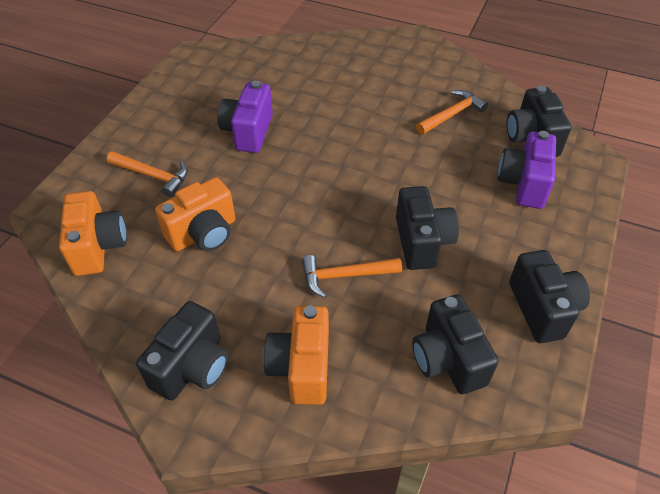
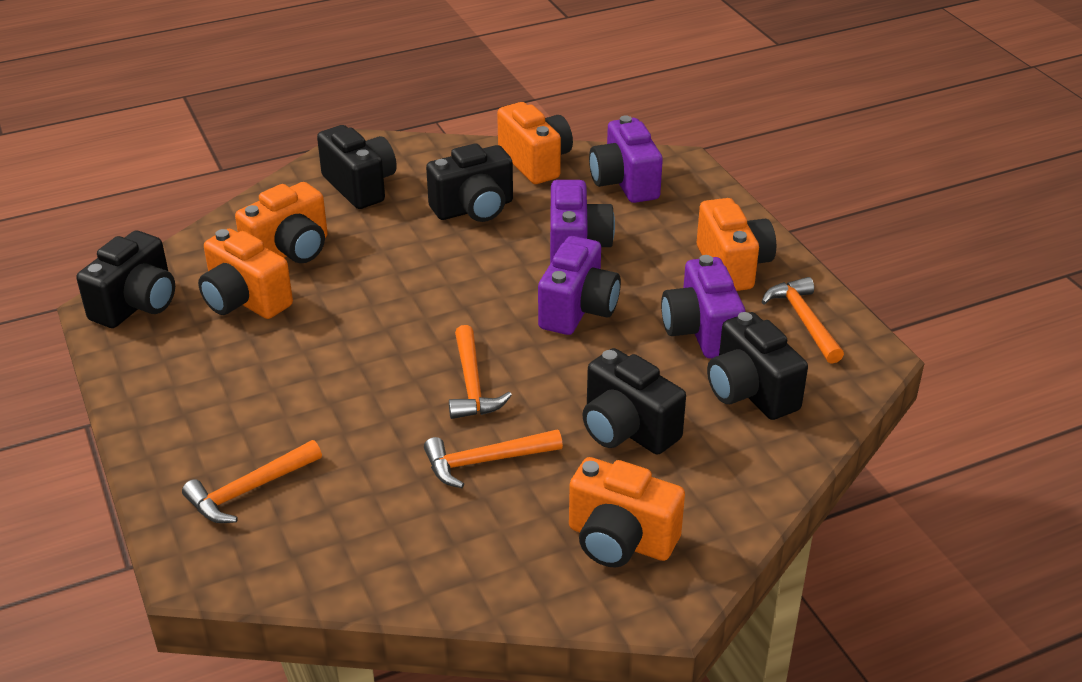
orange camera: [59,191,127,276] [155,177,235,251] [263,306,329,405] = 3 -> [198,229,293,319] [235,182,328,263] [497,102,573,184] [569,457,685,567] [697,198,776,291] = 5
orange hammer: [107,151,188,197] [302,255,402,298] [416,90,488,135] = 3 -> [182,440,322,523] [424,429,563,488] [449,325,512,419] [761,277,844,364] = 4
purple camera: [217,81,273,153] [498,131,556,209] = 2 -> [538,236,621,335] [550,180,615,264] [589,115,663,203] [661,255,745,359] = 4

